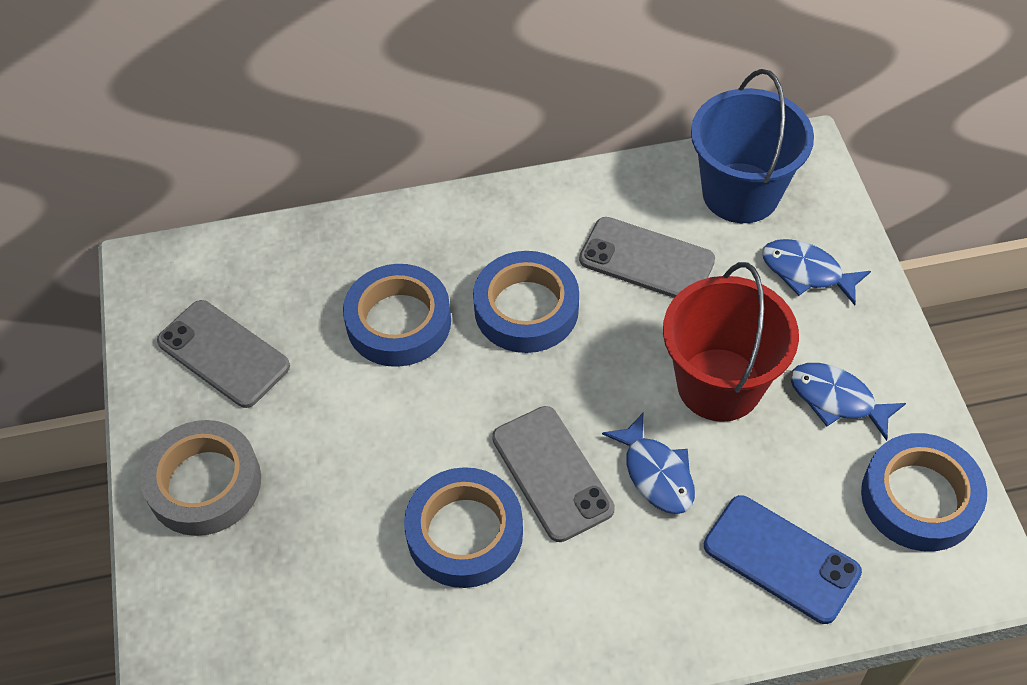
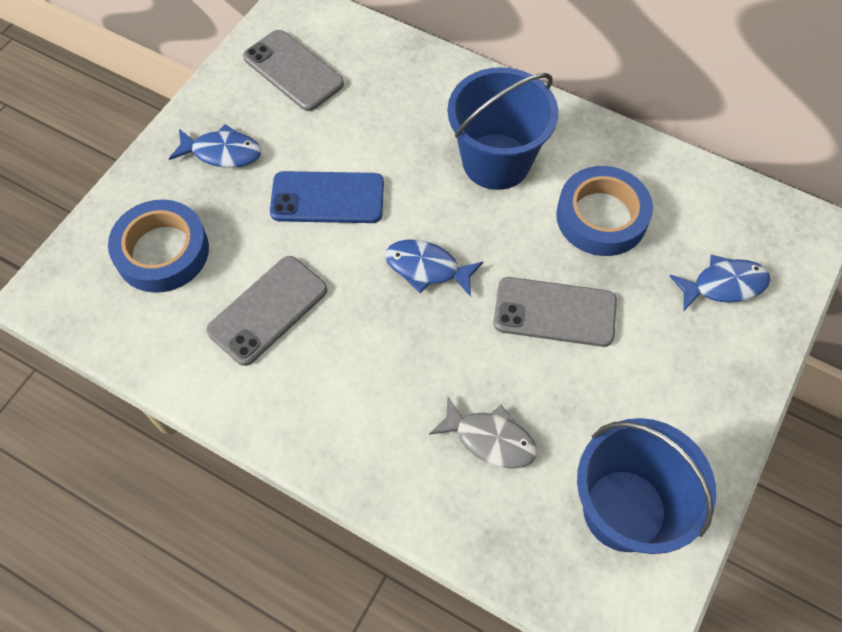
blue bucket: [691,69,814,223] = 1 -> [448,67,558,190] [577,418,716,554] = 2
blue tape: [343,264,451,367] [404,467,523,588] [473,251,579,353] [861,433,987,551] = 4 -> [108,199,209,293] [556,166,653,256] = 2
grey fish: none = 0 -> [429,397,537,469] = 1
grey tape: [140,420,261,536] = 1 -> none = 0
red bucket: [663,262,799,422] = 1 -> none = 0

